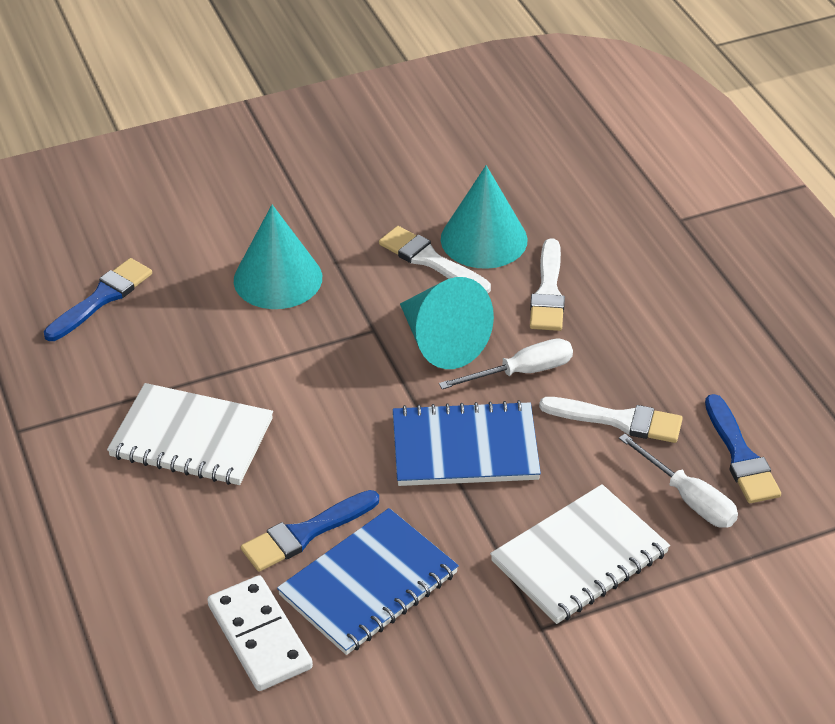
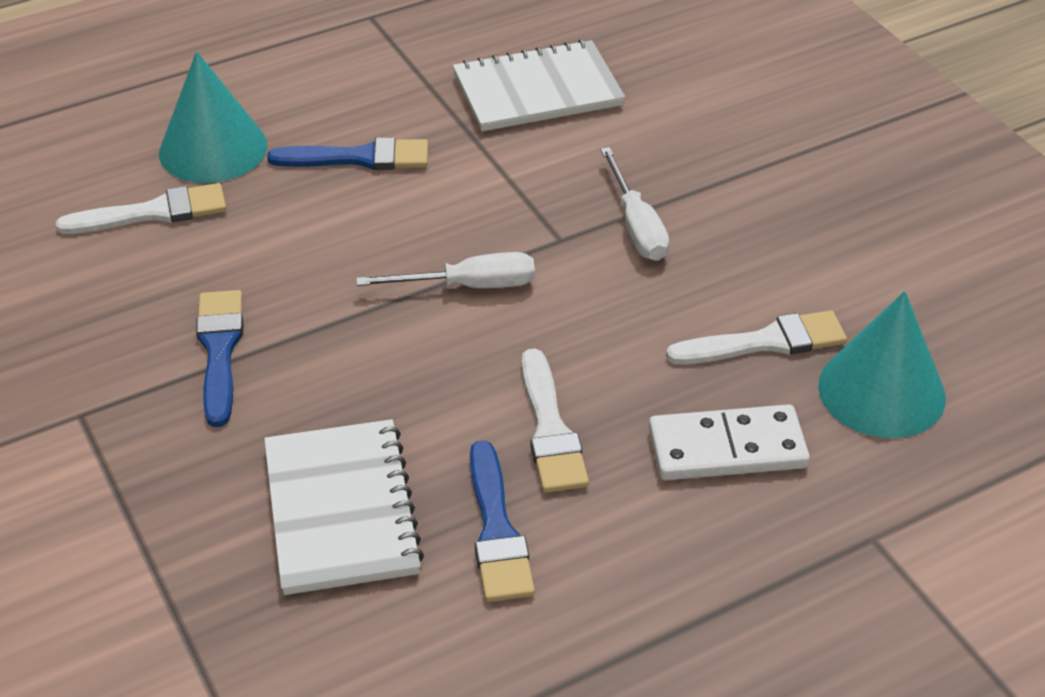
blue notebook: [277,508,459,655] [393,400,541,486] = 2 -> none = 0
turquoise cone: [234,205,322,309] [400,277,494,369] [441,165,528,269] = 3 -> [159,51,267,183] [818,291,946,438] = 2

